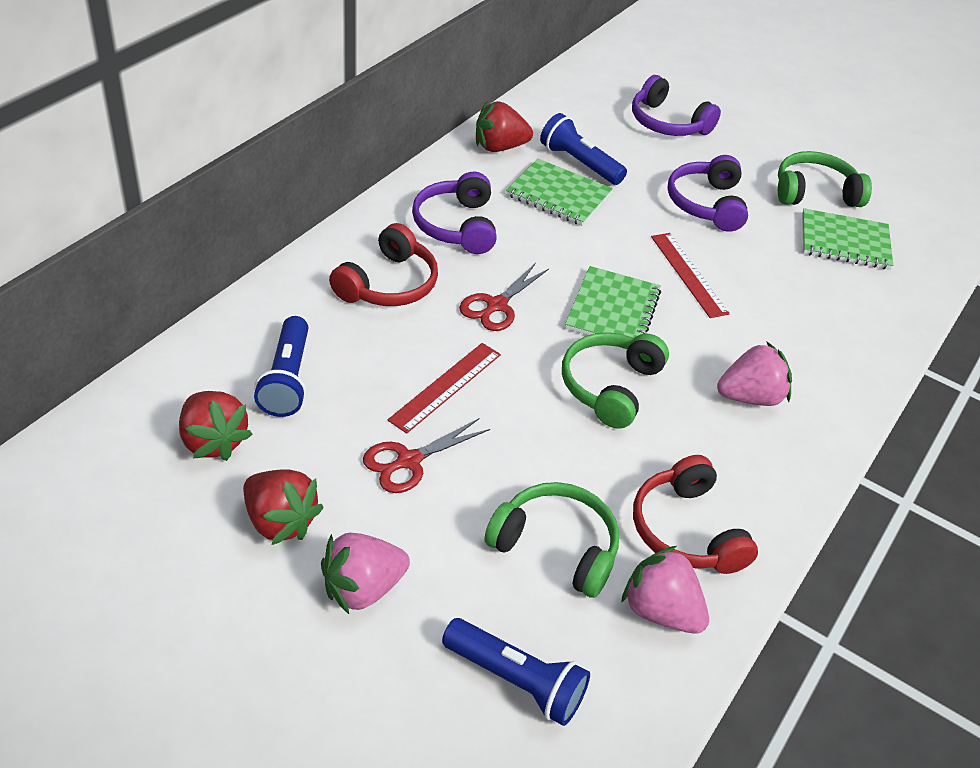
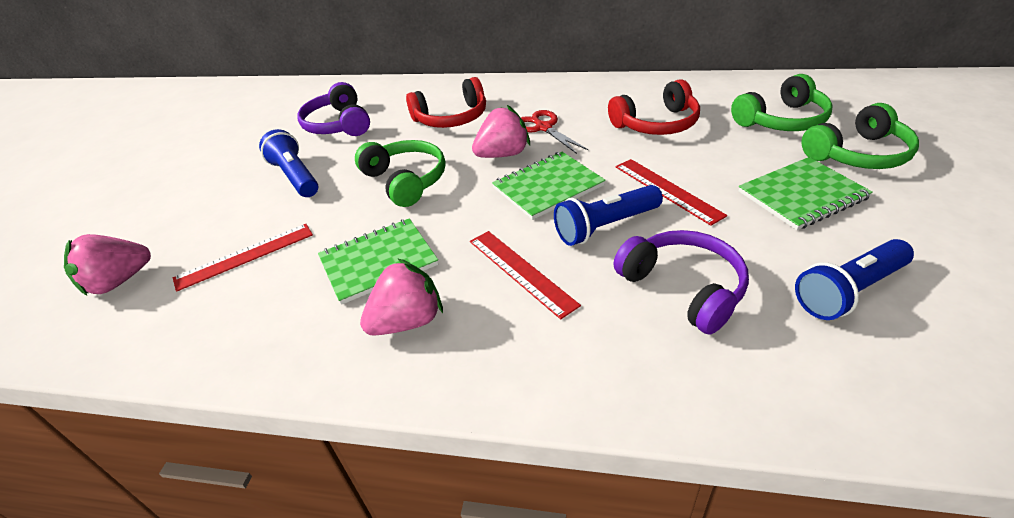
purple headphones: [412,172,497,254] [632,75,721,136] [667,155,748,232] = 3 -> [297,82,370,136] [613,230,749,334] = 2
red ruler: [387,343,501,434] [651,233,730,318] = 2 -> [173,224,313,292] [470,231,581,319] [616,159,727,226] = 3
red scissors: [363,418,490,493] [459,263,549,331] = 2 -> [521,110,588,154] = 1
red strawberry: [179,391,253,461] [243,469,324,545] [476,101,533,152] = 3 -> none = 0

